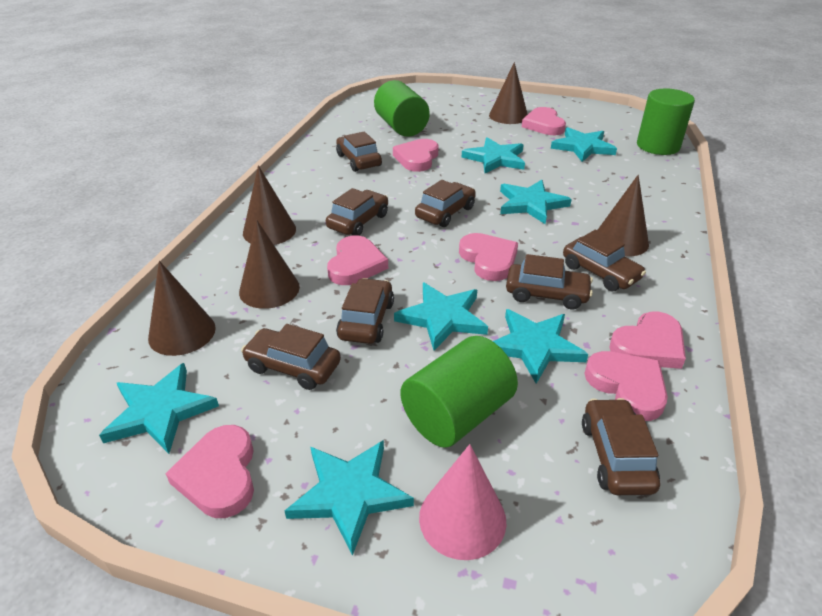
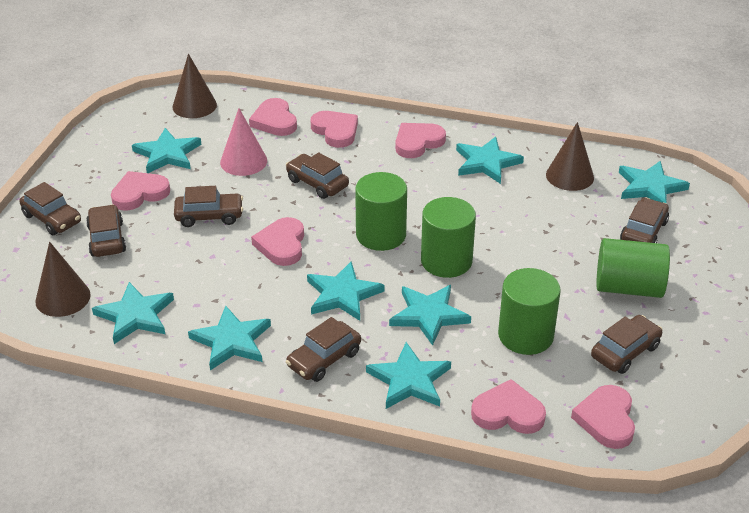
brown car: [241,324,341,390] [326,188,388,236] [336,132,382,172] [336,278,394,344] [415,180,476,227] [506,254,593,309] [563,230,646,291] [582,398,660,495] = 8 -> [20,182,81,235] [86,204,126,257] [174,186,243,227] [286,152,349,199] [286,317,361,382] [591,315,662,374] [620,198,669,243] = 7
brown cone: [148,261,216,356] [239,220,300,309] [243,166,296,245] [489,62,528,124] [598,175,649,257] = 5 -> [35,242,91,317] [173,54,217,118] [546,122,594,191] = 3
green cylinder: [374,80,430,137] [400,336,518,448] [637,88,695,155] = 3 -> [355,172,407,251] [421,197,476,278] [498,268,561,355] [596,238,670,298] = 4
turquoise star: [99,363,219,454] [285,440,414,556] [394,283,488,350] [462,137,525,173] [493,309,588,384] [500,180,572,224] [551,127,617,162] = 7 -> [92,282,174,344] [132,128,202,173] [188,306,271,370] [307,261,384,321] [366,342,451,409] [389,285,471,346] [456,137,524,184] [619,161,690,203] = 8

